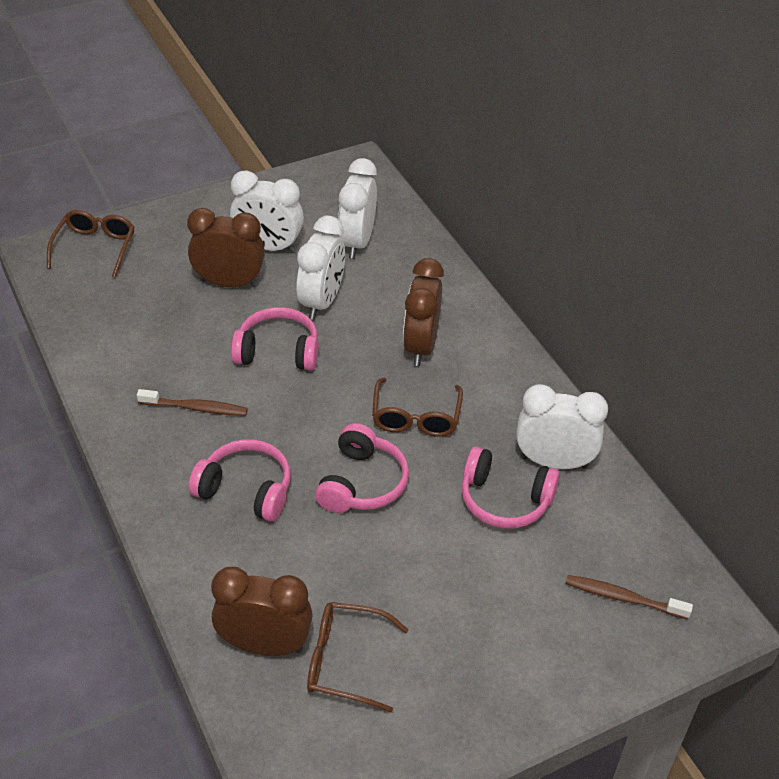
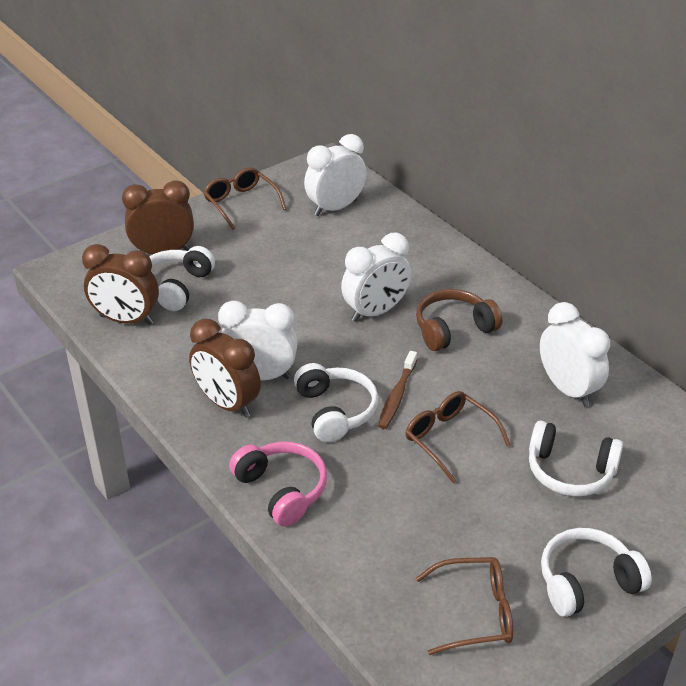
brown headphones: none = 0 -> [416,289,503,351] = 1
brown toothbrush: [137,389,248,416] [565,575,693,619] = 2 -> [378,351,417,429] = 1
pink headphones: [189,439,291,521] [231,307,319,371] [315,423,409,513] [462,446,560,529] = 4 -> [229,442,327,527] = 1
white headphones: none = 0 -> [149,246,215,311] [294,363,378,442] [529,420,623,496] [541,528,652,617] = 4

